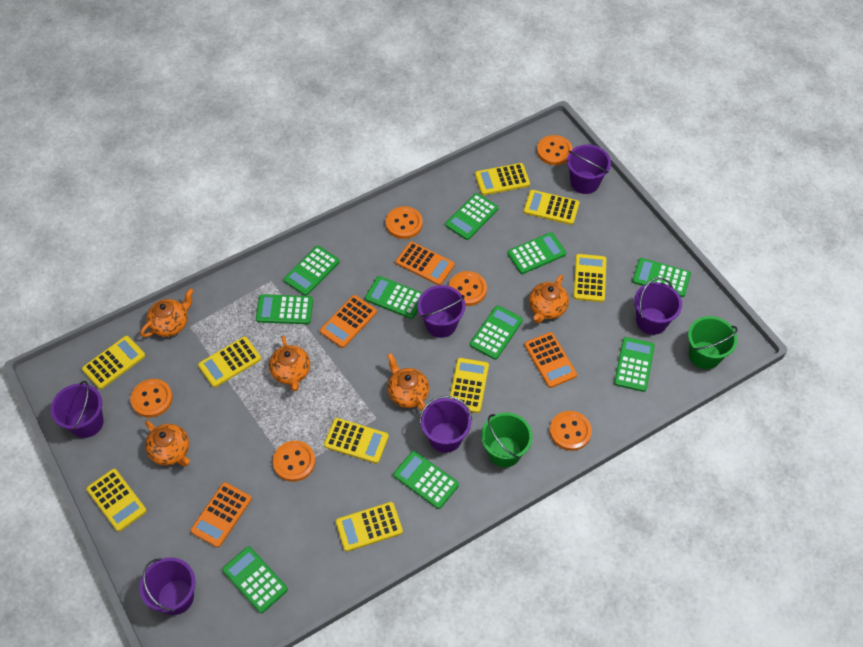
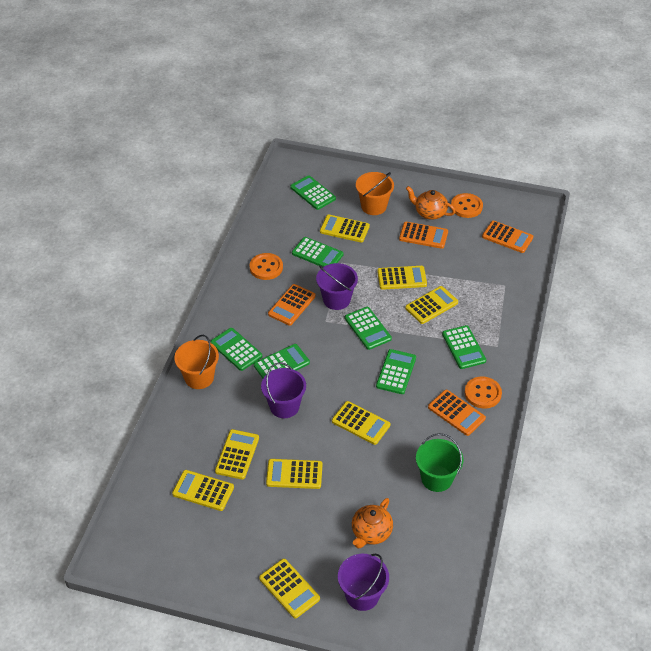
green bucket: [481,412,533,467] [688,316,738,369] = 2 -> [416,433,463,492] = 1
green calculator: [222,546,288,613] [256,294,313,324] [284,246,340,296] [365,276,422,319] [393,451,459,509] [445,193,498,240] [470,305,523,360] [507,232,566,274] [614,337,655,392] [632,258,691,297] = 10 -> [211,328,262,371] [254,344,310,378] [290,175,336,210] [292,237,343,267] [345,307,392,350] [376,349,416,394] [442,325,486,369] = 7
orange bucket: none = 0 -> [174,335,219,389] [356,172,394,215] = 2
orange button: [130,379,173,417] [273,441,316,482] [386,206,423,239] [449,271,487,306] [537,135,573,165] [550,411,592,451] = 6 -> [249,253,283,280] [451,193,483,218] [465,377,502,408] = 3
orange teapot: [141,288,194,337] [145,421,190,466] [269,335,310,391] [387,353,429,411] [529,275,569,323] = 5 -> [352,498,393,549] [406,186,456,220] = 2
purple bucket: [51,381,104,438] [139,557,196,615] [418,285,465,338] [420,396,472,453] [567,144,611,194] [634,277,682,335] = 6 -> [261,362,306,418] [316,263,358,310] [338,554,389,611] = 3
yellow calculator: [82,336,145,389] [86,469,147,532] [198,337,261,387] [324,418,389,464] [336,502,403,552] [450,358,489,413] [475,163,530,195] [524,190,579,225] [573,254,606,302] = 9 -> [172,470,234,511] [215,429,259,480] [259,559,320,618] [266,459,322,489] [320,215,370,243] [332,401,390,445] [377,266,427,290] [405,286,458,324] = 8

